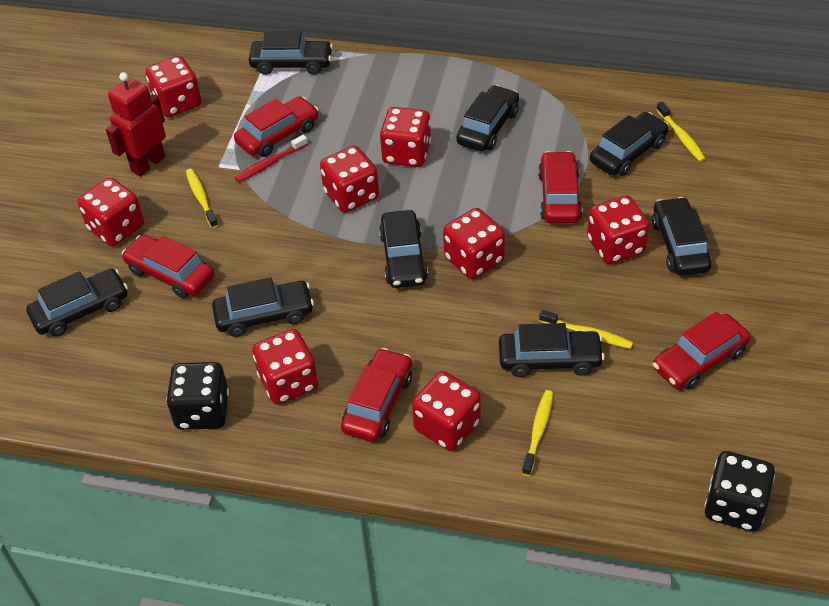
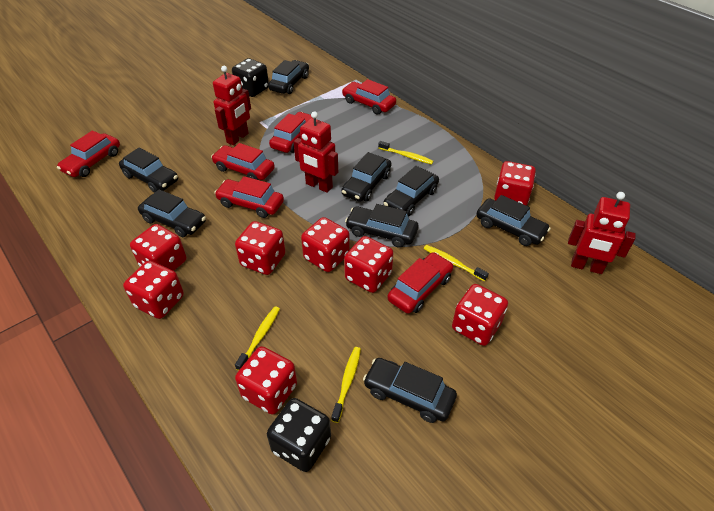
red car: [122,234,214,298] [234,96,318,157] [341,348,412,442] [538,151,583,223] [653,311,750,390] = 5 -> [57,130,120,177] [211,143,275,180] [214,176,284,218] [269,112,312,153] [342,79,396,115] [387,252,453,314] = 6
red robot: [106,72,166,177] = 1 -> [213,66,251,145] [293,111,338,193] [568,192,636,274] = 3
red toothbrush: [235,135,308,182] = 1 -> none = 0

